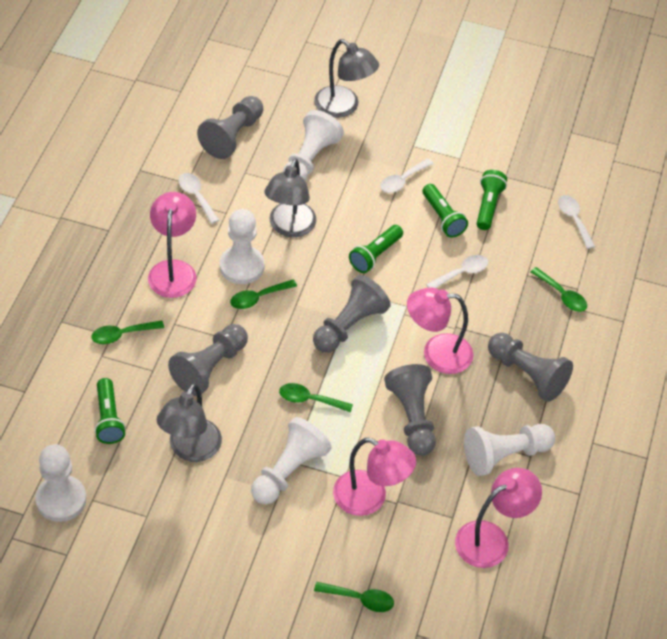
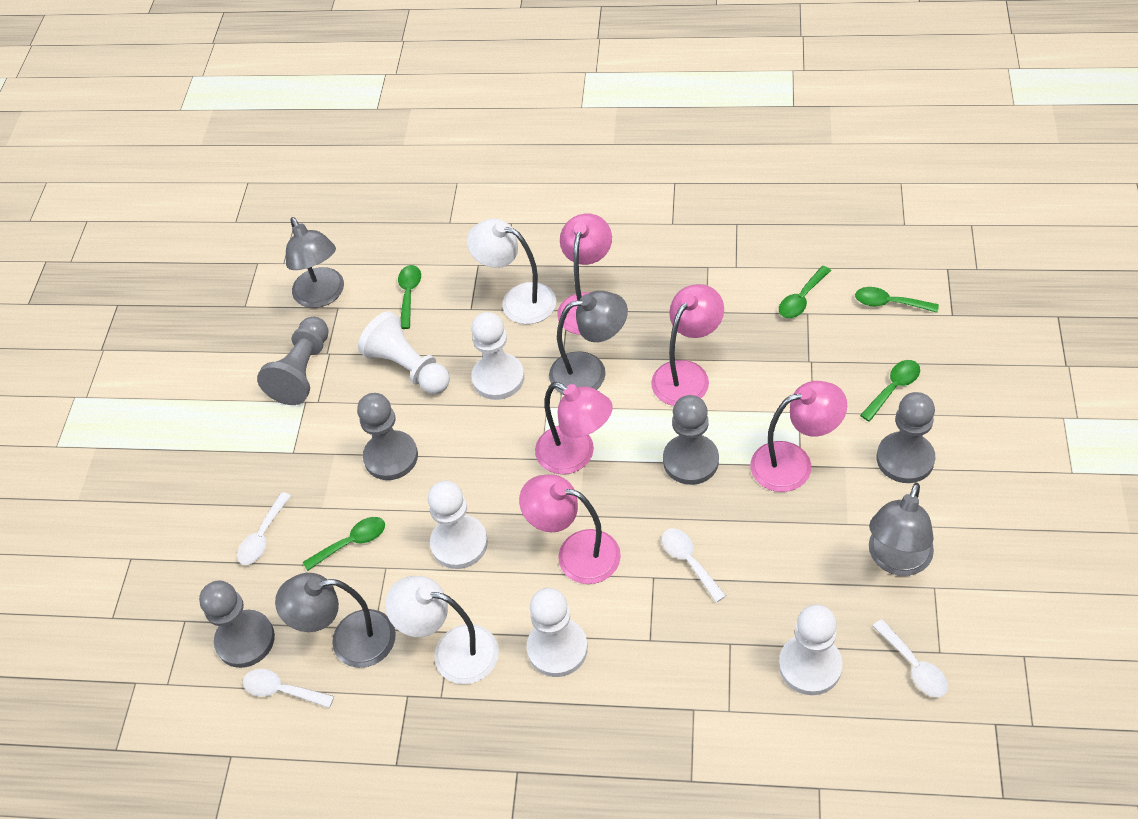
green flashlight: [94,378,126,444] [349,225,403,273] [423,184,468,238] [477,170,507,230] = 4 -> none = 0
grey lamp: [157,383,222,462] [264,158,316,237] [314,39,379,118] = 3 -> [275,573,396,668] [286,217,344,308] [549,291,628,395] [869,483,934,576] = 4
pink lamp: [148,192,197,298] [333,438,416,516] [407,288,473,374] [455,468,542,568] = 4 -> [519,474,621,584] [535,382,613,474] [557,214,612,335] [651,284,724,406] [750,381,847,492] = 5
white lamp: none = 0 -> [385,576,499,684] [467,219,556,324] = 2

